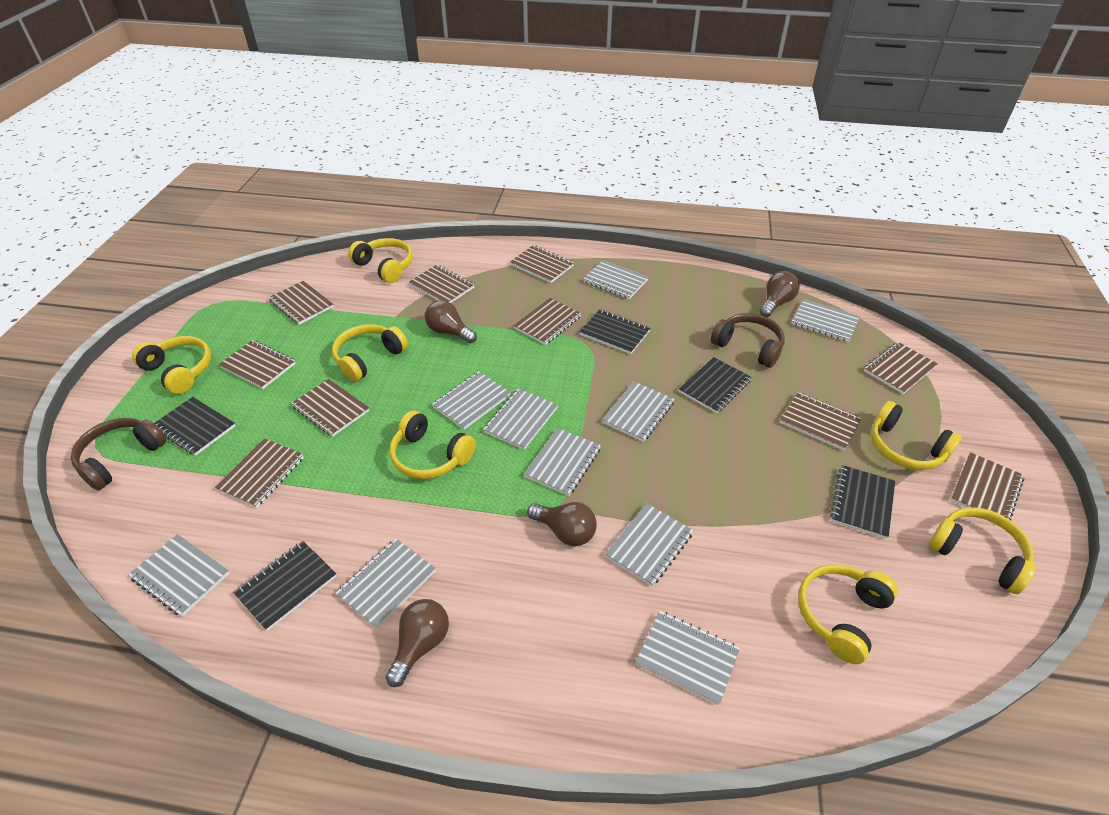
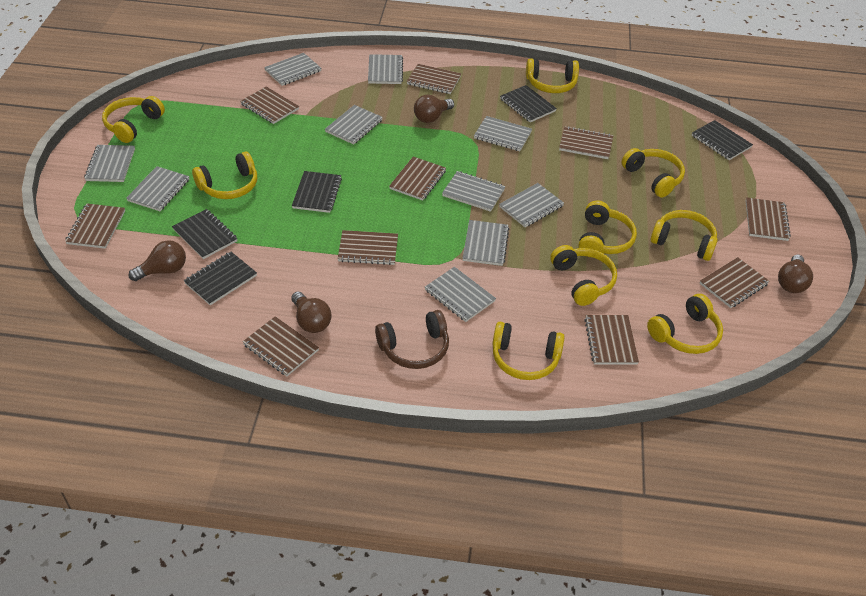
brown headphones: [71,418,166,490] [711,313,785,368] = 2 -> [375,310,449,369] = 1
yellow headphones: [132,336,211,394] [332,324,408,382] [348,238,413,283] [390,411,476,479] [798,564,898,664] [871,401,962,470] [929,507,1036,594] = 7 -> [102,96,165,143] [192,151,257,199] [492,322,565,380] [526,58,579,93] [550,245,617,306] [578,200,637,257] [621,148,685,198] [647,294,723,354] [651,210,718,261] = 9

